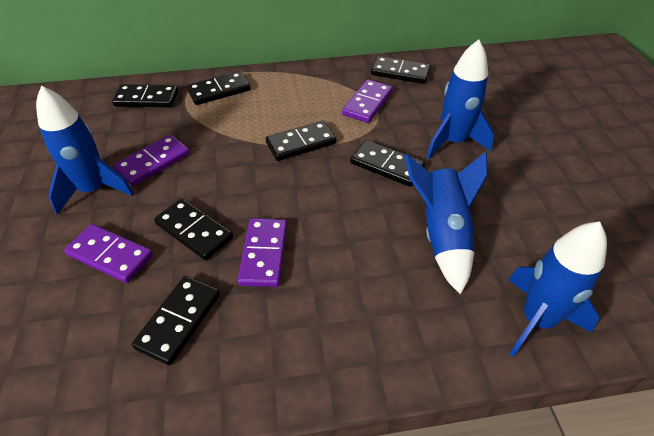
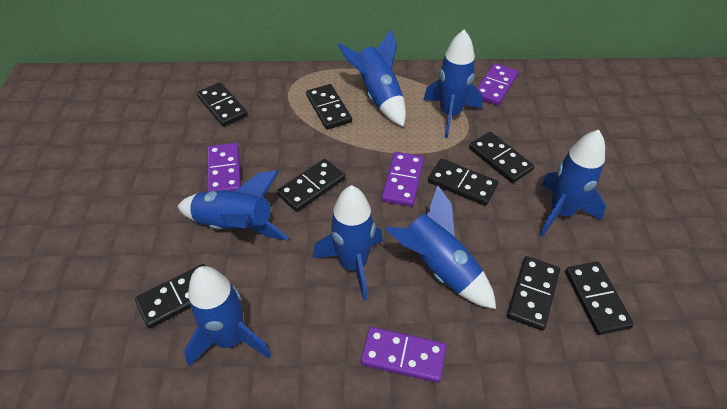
black domino: [112,84,178,107] [132,276,220,365] [154,198,233,260] [187,71,251,105] [266,121,337,161] [351,140,425,187] [371,56,431,84] = 7 -> [135,264,205,329] [197,82,248,127] [277,159,345,212] [306,84,352,130] [428,158,498,206] [469,132,534,183] [507,256,560,331] [565,262,634,335] = 8
blue rocket: [36,86,134,215] [405,152,488,294] [426,40,494,159] [508,222,607,357] = 4 -> [177,170,289,240] [184,266,271,367] [313,185,383,301] [338,29,406,127] [386,185,496,309] [423,30,482,138] [540,130,606,237] = 7

